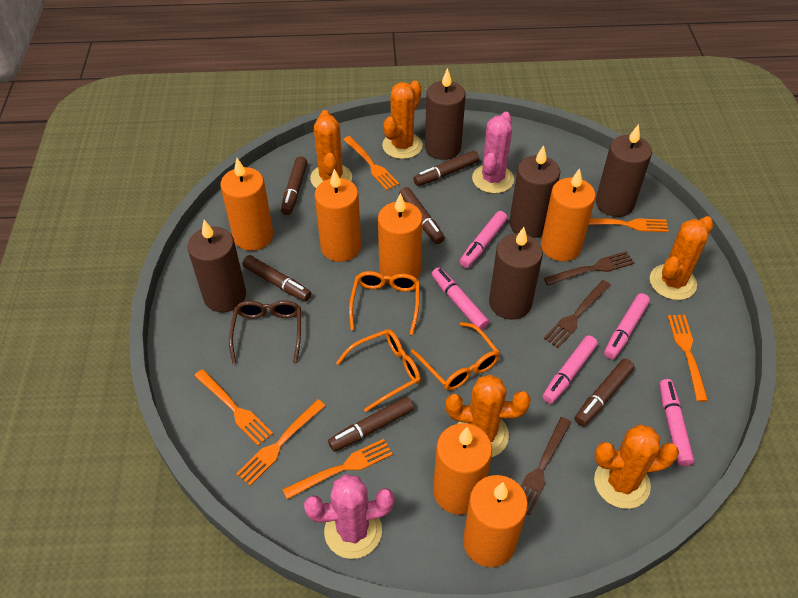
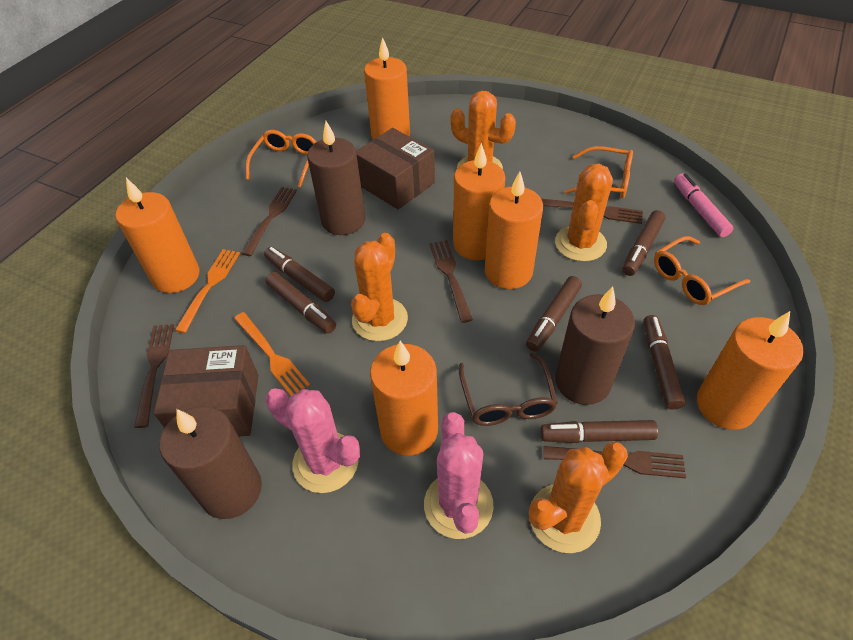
brown box: none = 0 -> [154,345,258,437] [356,128,435,209] = 2
brown candle: [188,220,246,312] [425,68,466,160] [489,227,543,320] [509,145,560,238] [596,124,652,217] = 5 -> [159,406,262,519] [307,121,365,235] [555,287,635,405] = 3
brown fork: [521,417,571,515] [544,251,635,285] [544,280,611,348] = 3 -> [134,324,174,428] [242,187,297,256] [429,240,473,323] [541,199,643,224] [543,446,686,478] = 5
orange cactus: [310,110,352,188] [382,81,423,159] [446,375,530,457] [594,424,679,509] [650,216,713,300] = 5 -> [351,233,408,341] [450,91,516,170] [529,442,628,553] [555,164,613,262] = 4
orange fork: [194,369,273,446] [236,399,326,486] [282,439,393,500] [343,136,399,190] [588,218,669,232] [668,315,708,402] = 6 -> [175,249,240,333] [234,312,310,396] = 2
pink marker: [432,267,489,330] [460,211,508,268] [542,336,598,404] [604,293,650,359] [659,379,694,466] = 5 -> [674,173,733,237] = 1

